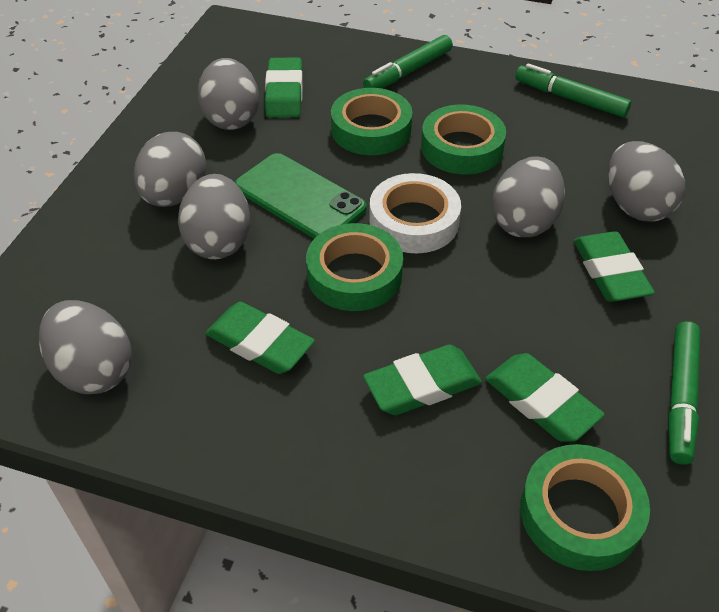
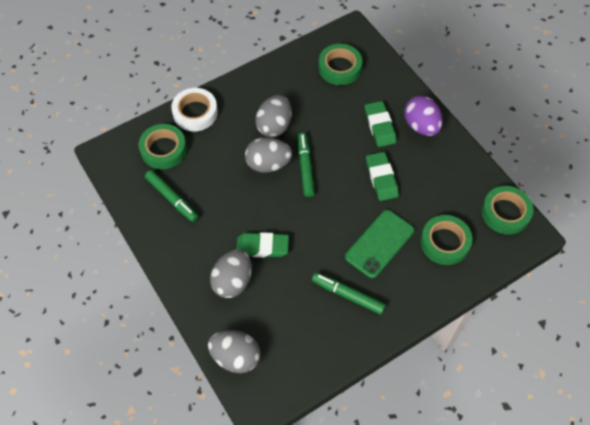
green eraser: [205,302,315,374] [265,57,303,118] [363,345,482,415] [485,353,605,442] [573,231,655,302] = 5 -> [236,232,289,257] [365,101,396,147] [366,152,399,201] = 3
grey egg: [39,300,132,394] [134,132,206,207] [178,174,250,259] [197,58,259,130] [492,156,565,237] [608,141,685,222] = 6 -> [208,330,260,373] [210,249,252,298] [245,137,292,173] [255,95,292,138] = 4
purple egg: none = 0 -> [404,96,443,136] = 1

